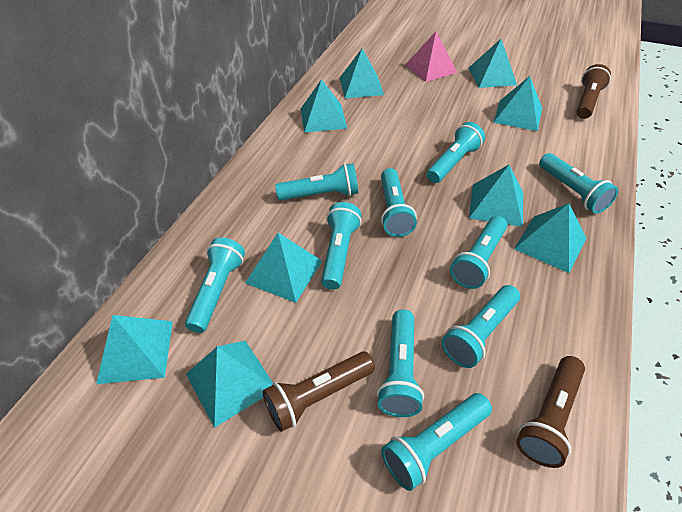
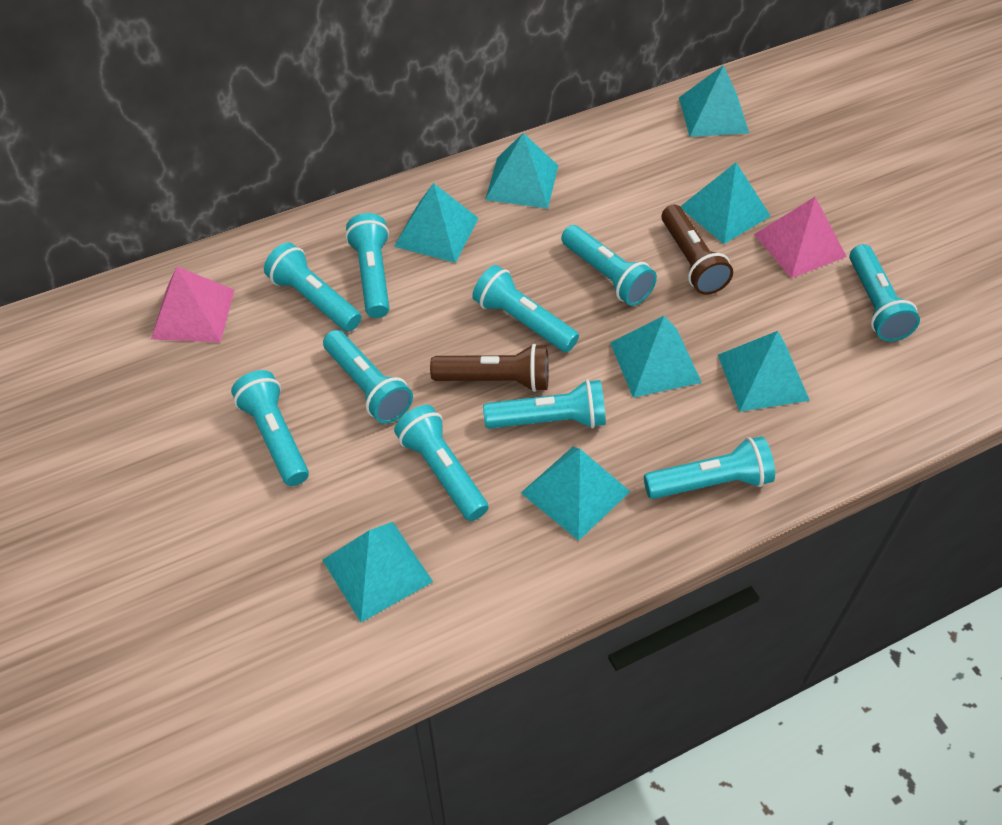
brown flashlight: [263,352,375,432] [516,356,585,468] [576,64,611,119] = 3 -> [430,344,549,392] [662,205,733,295] = 2
pink pyramid: [405,32,458,82] = 1 -> [151,266,234,343] [754,197,847,278] = 2
turquoise pyramid: [96,315,173,384] [186,341,273,428] [245,233,322,303] [301,79,347,133] [340,49,384,98] [468,39,517,88] [469,165,523,227] [493,76,542,131] [514,203,586,273] = 9 -> [323,522,433,623] [394,183,479,263] [485,133,558,209] [521,447,631,541] [610,316,702,398] [679,65,749,137] [680,163,771,244] [718,331,810,412] = 8

